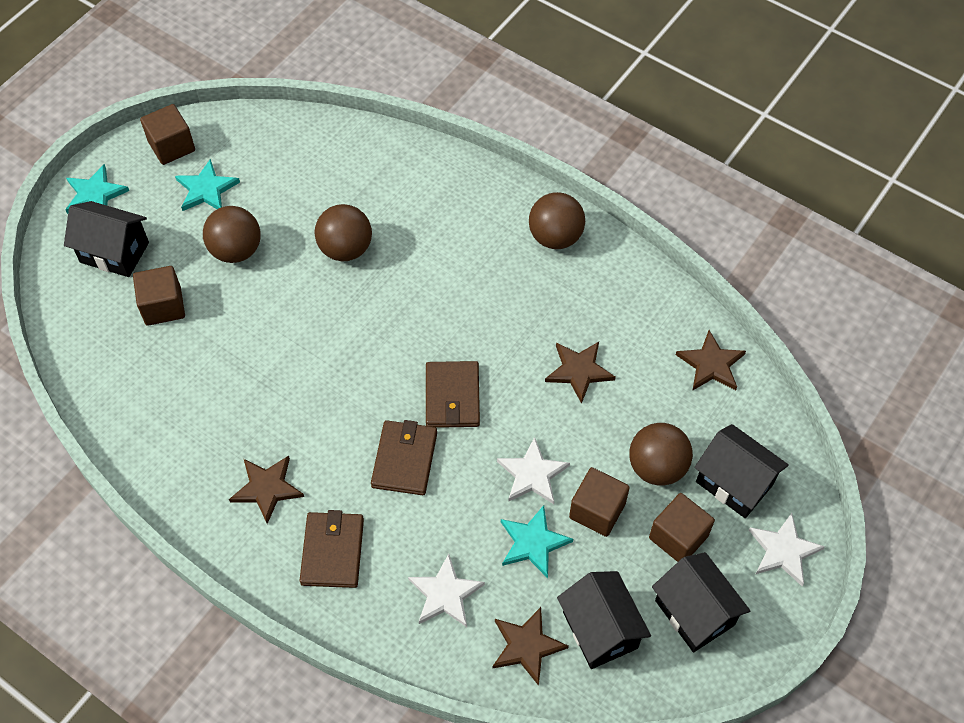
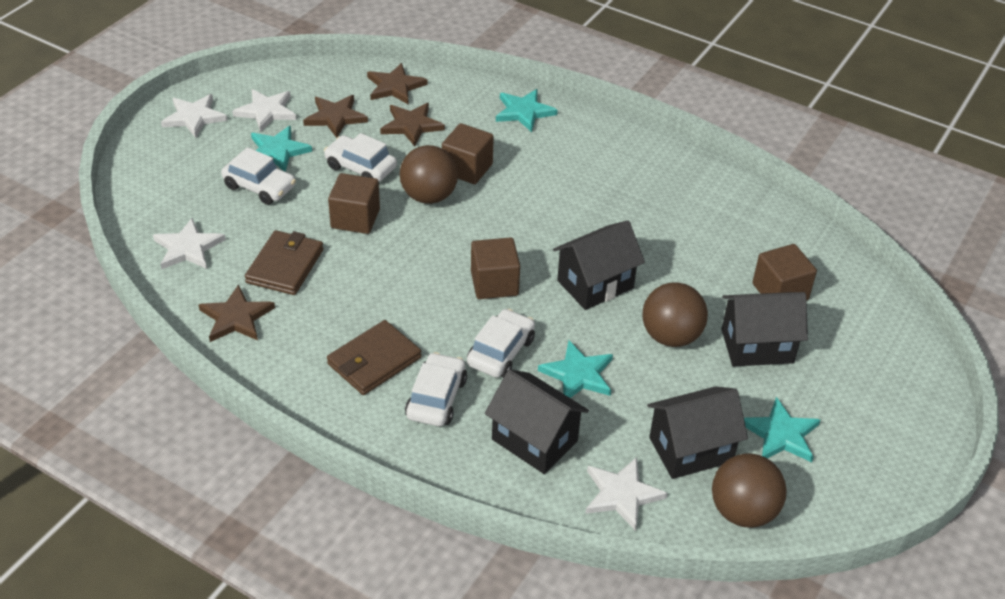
brown ball: [203,206,260,263] [315,204,372,261] [529,192,585,249] [629,423,693,485] = 4 -> [400,145,458,204] [642,282,708,347] [712,453,787,528] = 3
brown wallet: [299,510,364,588] [371,420,437,495] [426,361,480,428] = 3 -> [245,230,324,295] [327,320,421,395] = 2
turquoise star: [65,164,129,214] [175,159,240,211] [501,505,573,578] = 3 -> [251,126,312,172] [496,89,558,132] [538,340,613,398] [744,397,820,462] = 4
white car: none = 0 -> [221,147,296,205] [324,133,397,182] [405,352,467,426] [467,309,535,378] = 4
white star: [408,554,485,627] [497,437,570,504] [749,513,825,586] = 3 -> [153,218,226,269] [161,94,227,138] [232,89,297,132] [585,457,668,531] = 4

